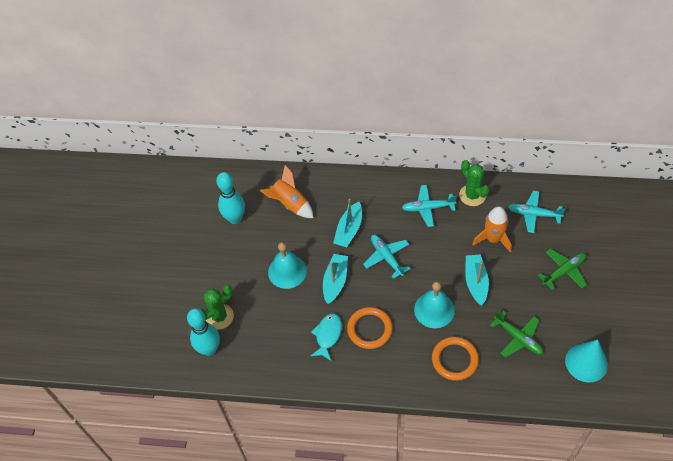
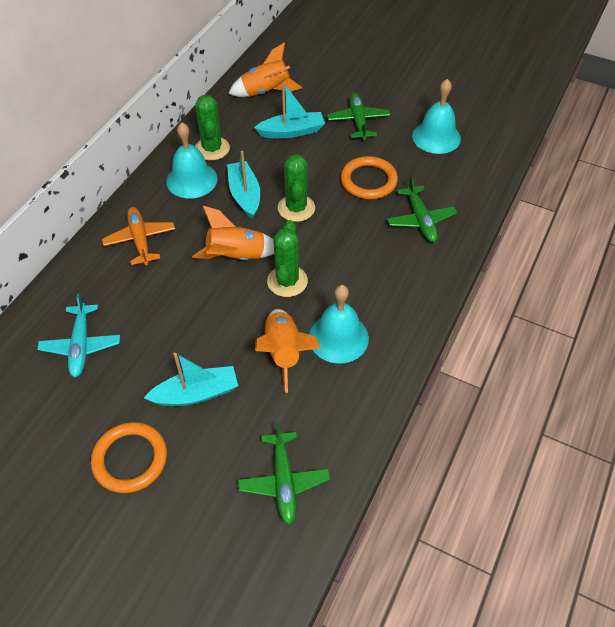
green cactus: [199,285,234,330] [459,160,489,206] = 2 -> [195,95,230,161] [267,220,308,297] [278,154,315,222] = 3
green plane: [490,311,543,357] [538,249,587,290] = 2 -> [238,422,330,525] [327,93,390,140] [387,175,457,242] = 3
orange plane: none = 0 -> [102,207,175,265] = 1
orange rocket: [260,164,314,218] [472,206,512,253] = 2 -> [192,206,274,261] [228,42,302,97] [255,309,321,393] = 3
turquoise bell: [268,242,307,289] [414,281,455,328] = 2 -> [166,122,218,198] [309,285,369,364] [412,79,461,154] = 3
turquoise bowling pin: [187,308,220,356] [217,172,245,224] = 2 -> none = 0
turquoise cone: [565,340,608,382] = 1 -> none = 0
turquoise fish: [311,314,342,361] = 1 -> none = 0
turquoise plane: [363,235,410,279] [402,185,457,227] [508,191,565,233] = 3 -> [37,293,120,377] = 1

